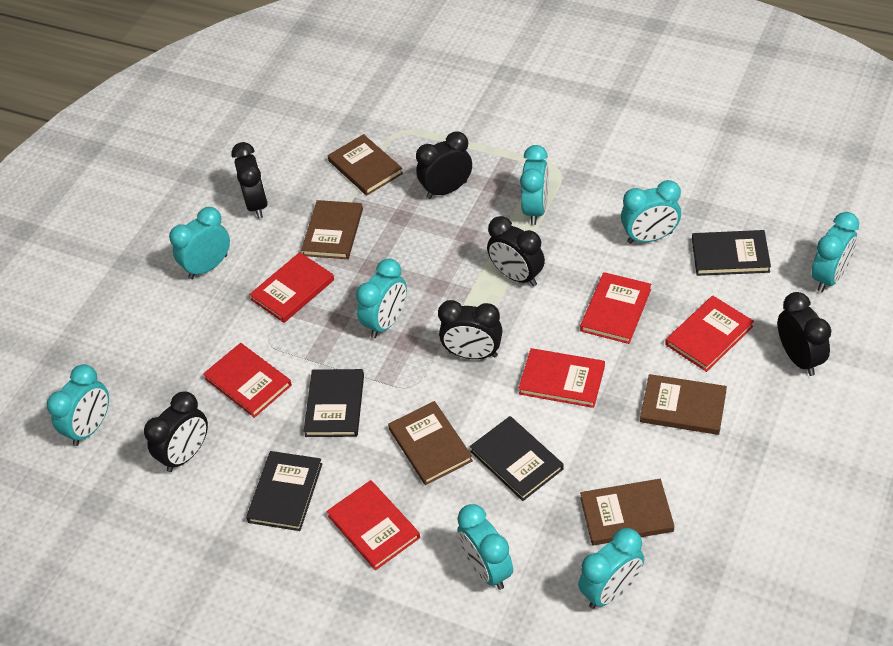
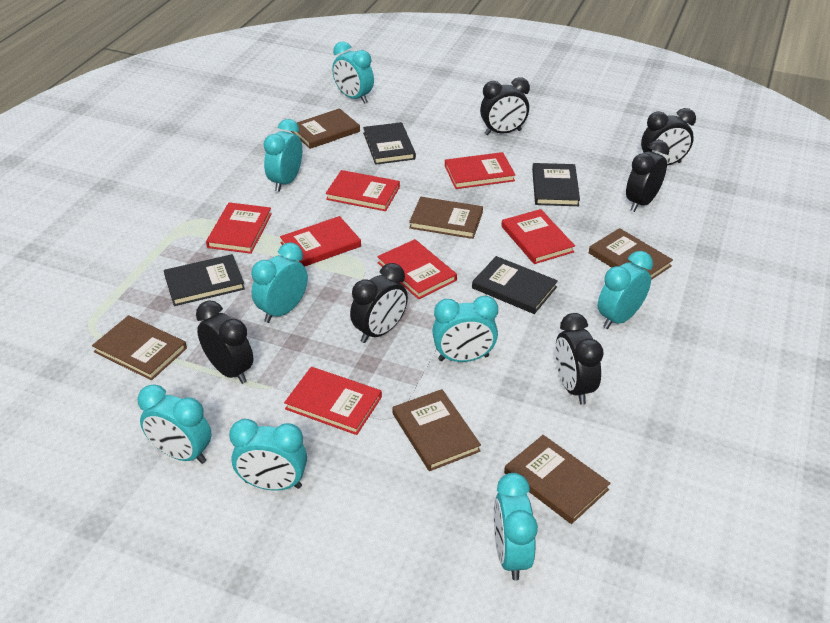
brown book: [301,200,363,259] [328,134,403,196] [388,401,473,485] [580,479,674,545] [640,374,727,435] = 5 -> [92,315,187,380] [291,108,360,149] [392,389,481,471] [409,197,483,239] [504,435,611,524] [589,228,673,280] = 6
red book: [203,343,292,418] [249,252,334,323] [326,480,420,570] [518,348,605,408] [580,272,651,344] [665,296,754,372] = 6 -> [206,202,272,254] [280,216,361,267] [284,367,382,435] [326,170,400,211] [377,239,457,299] [445,152,515,189] [501,209,575,264] = 7

